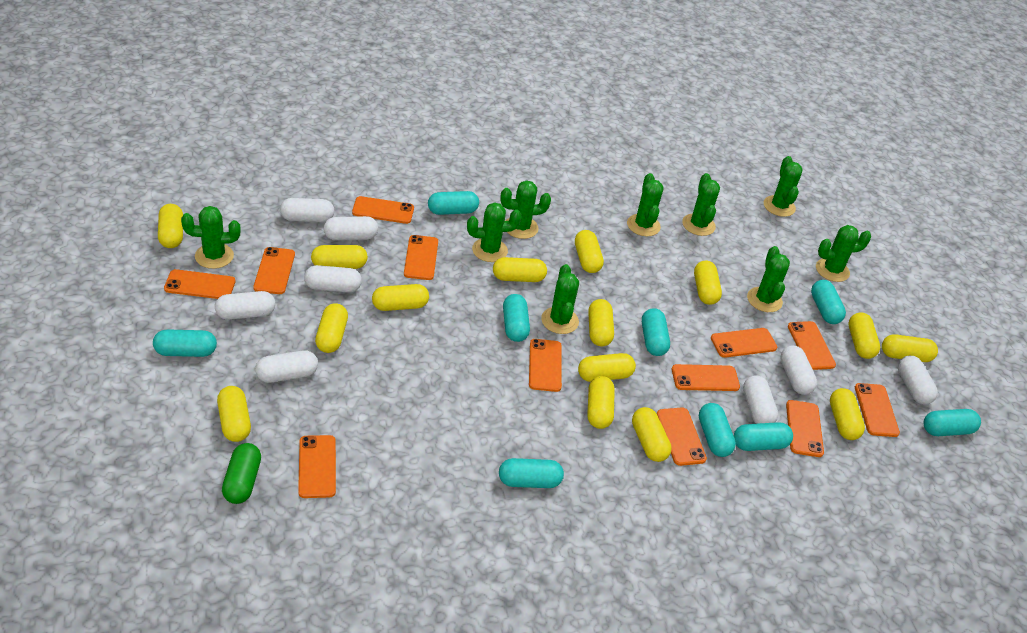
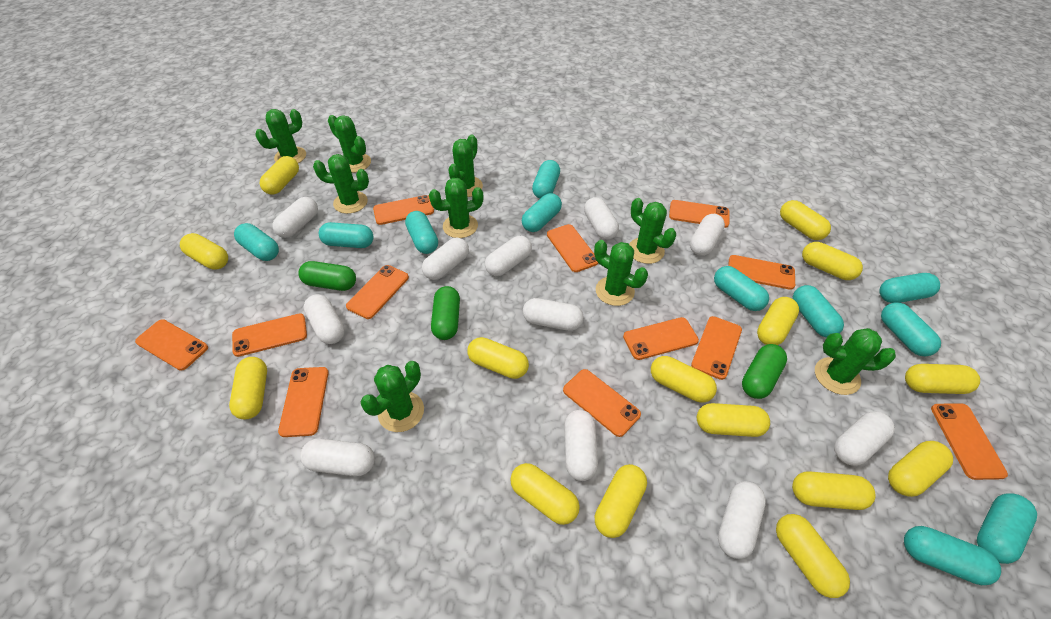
green capsule: [222,443,261,504] = 1 -> [298,261,356,291] [431,286,460,340] [742,344,787,399] = 3
turquoise capsule: [153,329,217,357] [428,191,479,215] [499,458,564,488] [503,294,530,342] [642,308,670,356] [699,403,736,457] [734,422,793,451] [811,280,846,324] [924,409,981,436] = 9 -> [234,223,279,261] [319,222,374,248] [405,211,438,254] [522,193,562,232] [532,160,560,198] [714,266,769,311] [793,285,844,337] [879,273,940,303] [881,303,941,356] [904,526,1001,585] [977,493,1037,564] = 11
white capsule: [215,291,275,320] [255,350,318,383] [280,198,334,222] [304,265,362,292] [323,216,378,240] [743,375,778,424] [780,345,817,395] [898,356,938,405] = 8 -> [272,197,318,238] [300,439,375,476] [303,294,345,344] [422,238,469,280] [485,236,532,276] [523,298,583,331] [564,410,598,481] [584,197,619,240] [690,214,725,256] [718,481,766,559] [834,411,895,466] = 11

